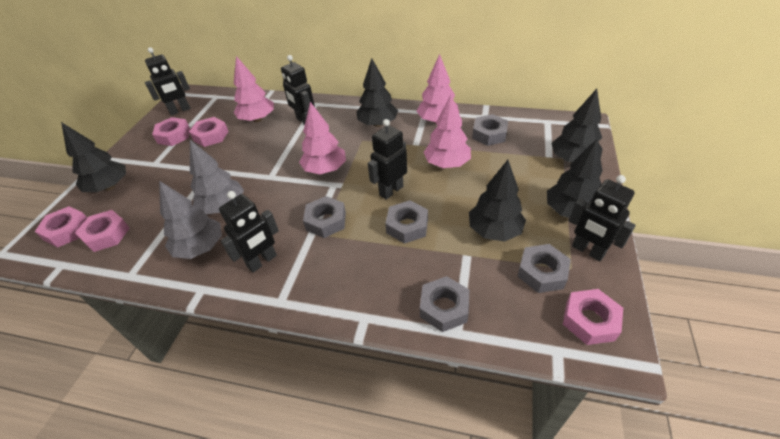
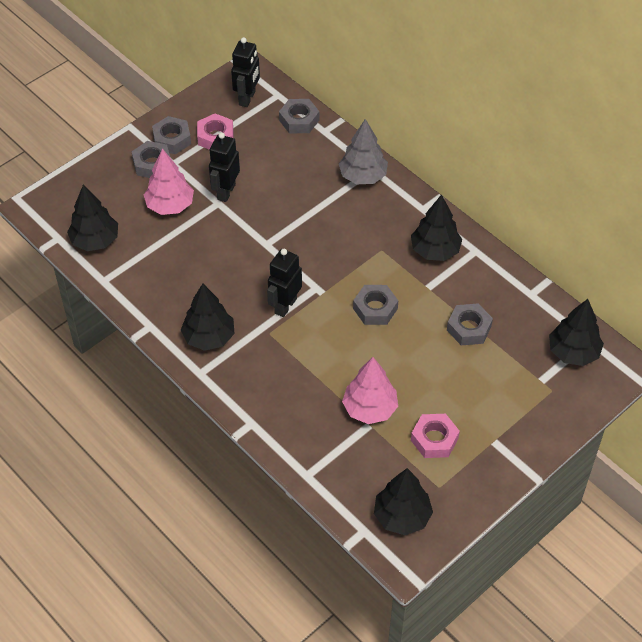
black robot: [145,47,190,115] [219,191,279,273] [281,55,315,125] [368,119,407,200] [569,175,636,261] = 5 -> [209,132,240,202] [231,37,260,107] [267,249,302,317] = 3
grey tree: [159,181,222,259] [190,140,244,214] = 2 -> [339,119,388,184] = 1
pink nut: [35,206,87,248] [75,210,130,252] [152,117,190,146] [189,117,229,147] [563,289,623,345] = 5 -> [197,113,233,150] [411,414,460,458] = 2
pink tree: [234,56,274,122] [299,102,346,174] [417,54,459,124] [424,95,471,168] = 4 -> [144,148,194,215] [342,357,398,424] = 2

